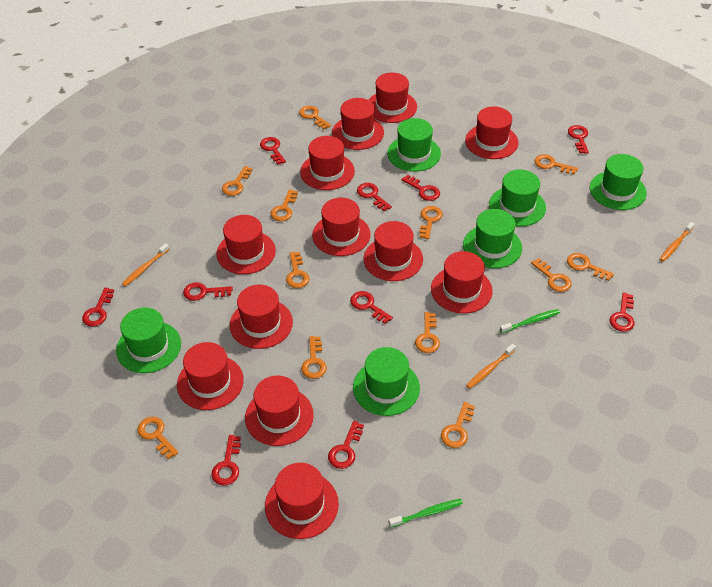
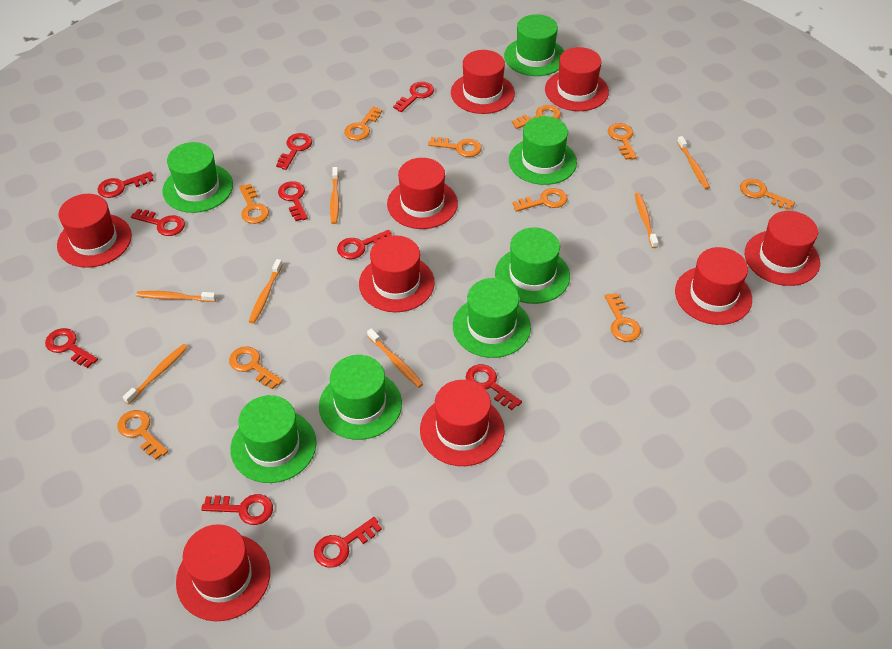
green hat: [116,308,181,373] [353,347,420,416] [387,118,441,172] [463,209,522,268] [489,170,546,227] [590,154,647,210] = 6 -> [162,142,233,213] [230,395,316,483] [319,355,402,440] [453,278,531,358] [495,227,570,304] [504,14,564,76] [509,116,577,185] = 7
green toothbrush: [389,499,463,527] [500,309,560,333] = 2 -> none = 0
orange key: [138,417,178,459] [222,166,253,196] [271,189,298,221] [286,252,309,288] [299,106,331,129] [301,336,327,379] [415,312,440,353] [419,206,443,239] [441,402,475,448] [531,258,572,292] [534,154,578,175] [567,253,614,281] = 12 -> [117,410,168,460] [229,347,283,390] [239,184,269,224] [344,106,382,141] [428,137,482,157] [512,105,561,129] [512,188,567,212] [605,293,641,342] [608,123,637,160] [740,179,795,210] = 10
orange toothbrush: [122,243,169,286] [466,344,516,389] [659,222,695,262] = 3 -> [123,344,188,404] [136,291,216,302] [249,259,282,324] [330,167,339,224] [367,328,423,388] [635,193,658,248] [677,136,710,189] = 7
red hat: [177,342,244,410] [216,215,276,274] [230,285,293,349] [245,375,314,446] [265,463,339,539] [300,136,355,190] [312,198,370,256] [332,98,384,150] [364,221,423,281] [369,72,417,123] [431,251,493,314] [465,106,518,159] = 12 -> [57,194,132,268] [176,524,270,621] [359,236,435,312] [387,158,458,229] [420,380,504,466] [451,50,515,114] [545,47,609,111] [675,247,752,325] [745,211,820,286] = 9

